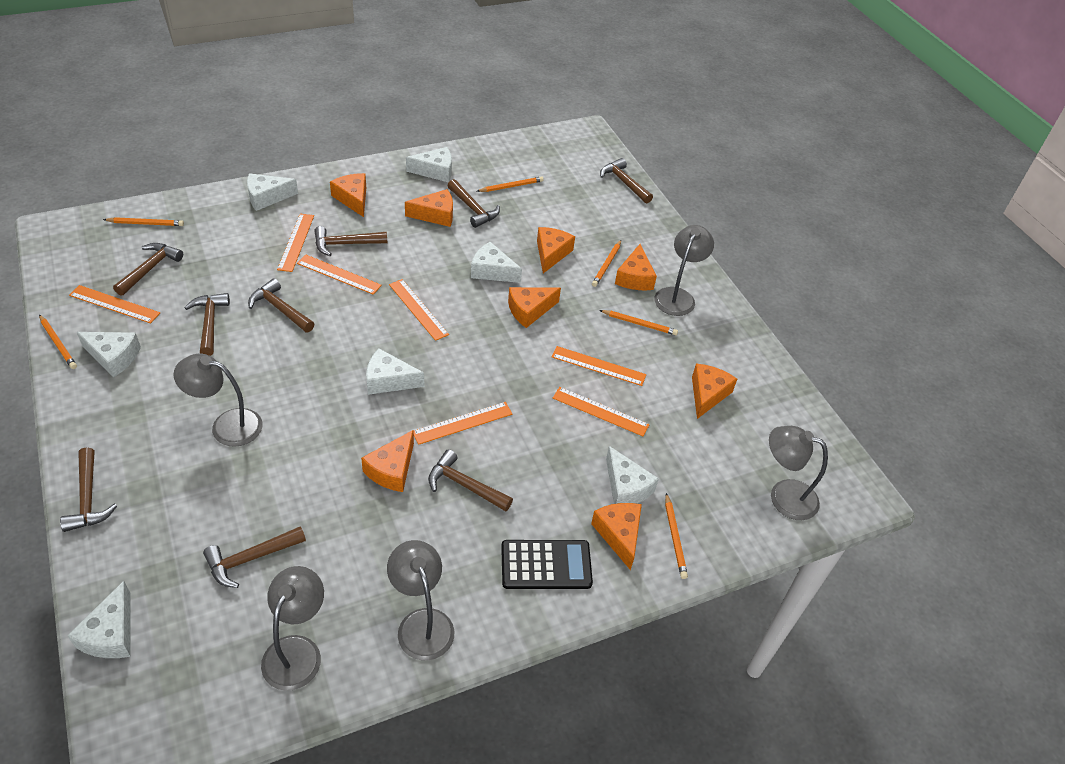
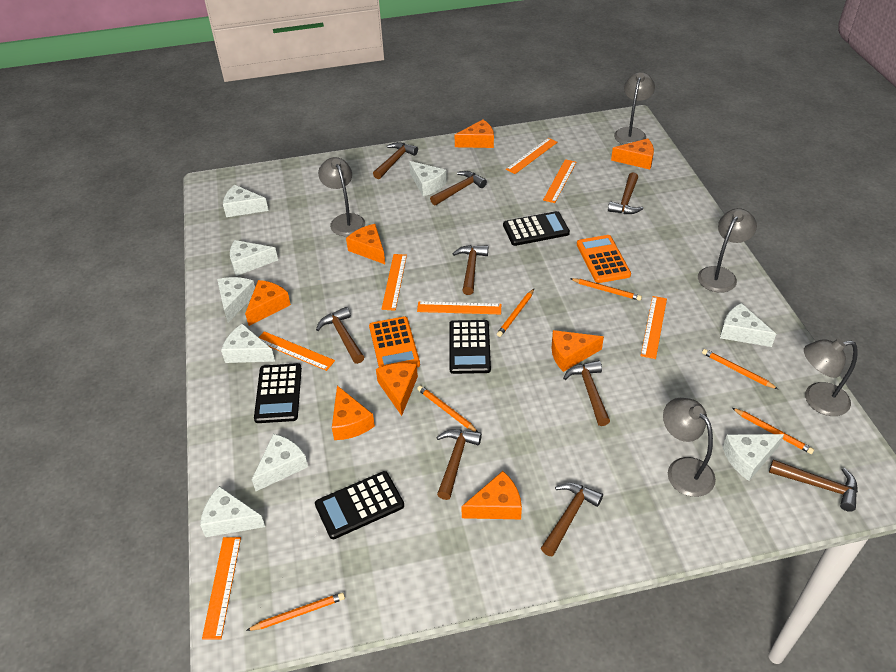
black calculator: [501,540,593,589] = 1 -> [254,363,302,423] [315,471,404,539] [449,320,491,374] [503,211,570,246] = 4
orange calculator: none = 0 -> [369,317,420,368] [577,235,631,283] = 2
white cheese: [67,581,131,658] [77,332,141,377] [247,173,298,211] [366,348,424,395] [406,147,452,182] [471,242,522,283] [606,446,659,504] = 7 -> [200,486,265,537] [217,277,255,323] [221,323,275,363] [223,185,269,217] [230,240,278,276] [252,434,308,491] [409,161,447,196] [720,303,776,347] [723,434,784,481] = 9

